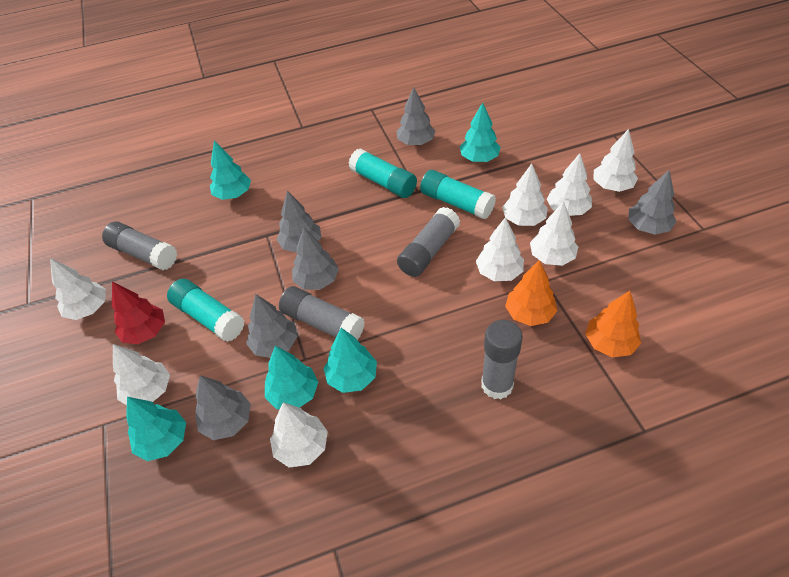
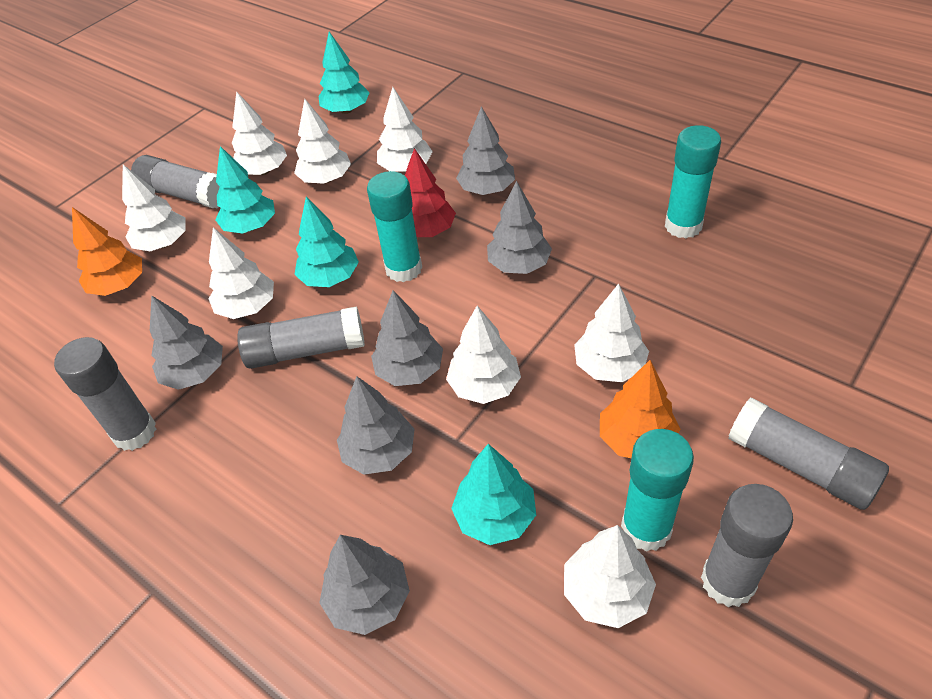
grey glue stick: [102,222,177,270] [279,286,365,340] [397,207,460,277] [481,320,523,399] = 4 -> [54,337,156,451] [131,155,220,209] [237,306,365,369] [701,484,793,607] [728,398,889,510] = 5
turquoise tree: [126,397,186,461] [210,141,251,200] [265,346,318,409] [323,328,377,393] [460,102,501,162] = 5 -> [215,146,275,234] [294,197,359,287] [318,32,370,114] [451,444,536,545] = 4

